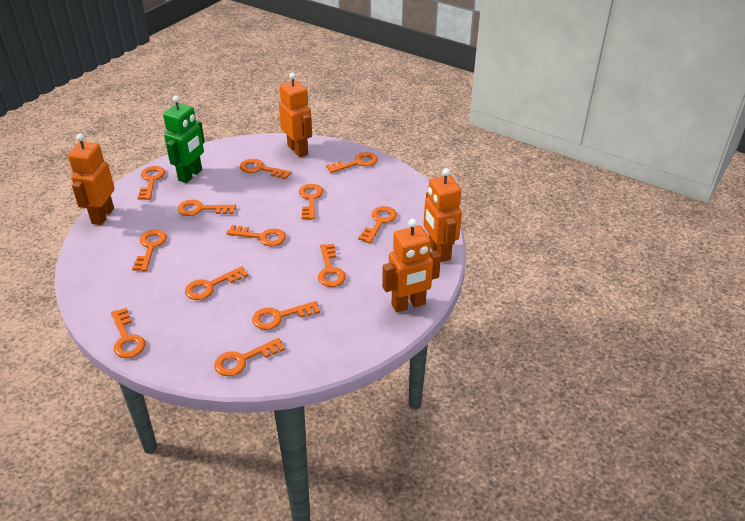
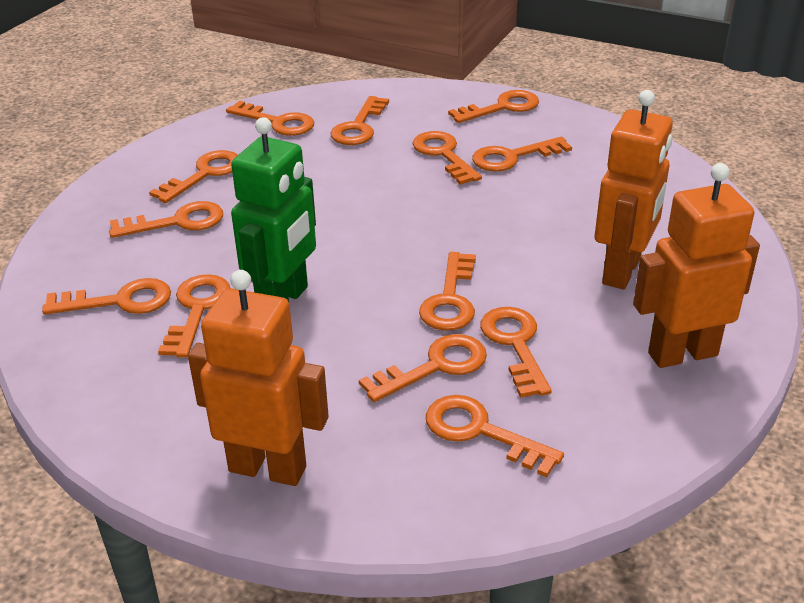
orange robot: [68,134,115,225] [279,72,312,158] [382,219,441,312] [424,168,462,262] = 4 -> [188,270,329,486] [595,90,673,289] [633,163,760,368] = 3

